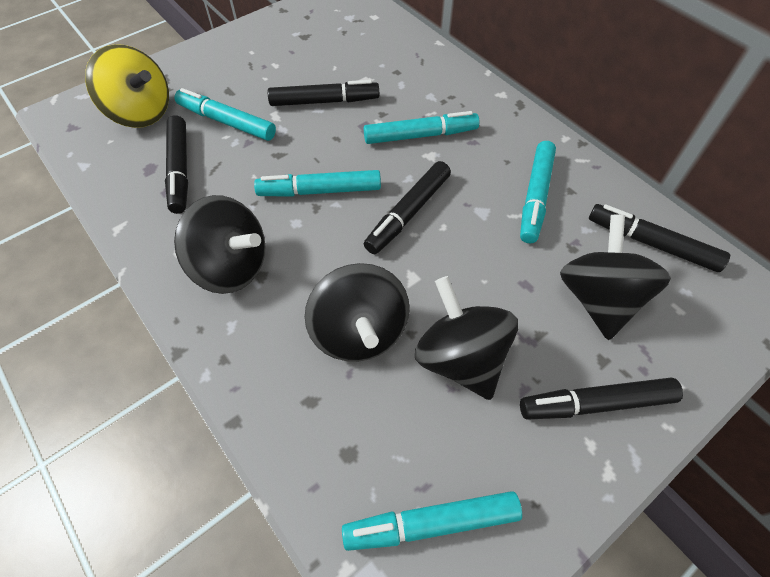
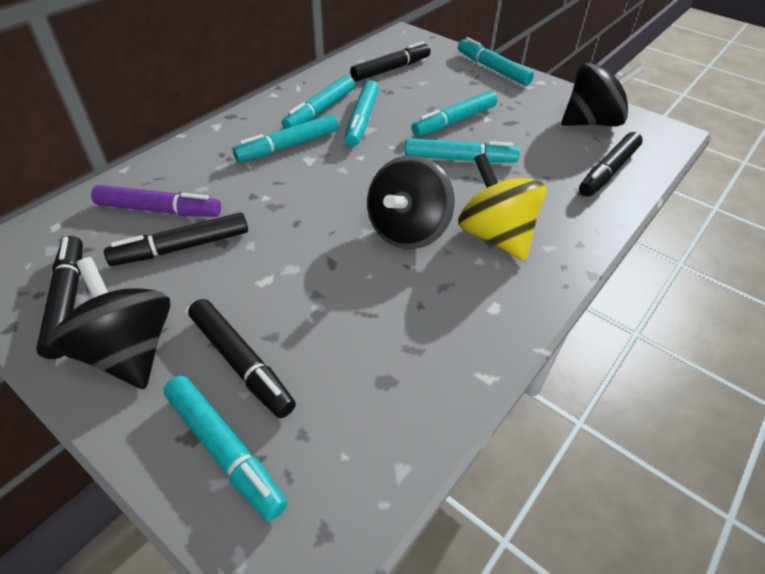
black spinning top: [174,195,266,294] [305,263,409,362] [415,276,518,400] [560,215,671,340] = 4 -> [50,257,170,389] [367,155,454,249] [561,63,644,127] = 3
purple marker: none = 0 -> [91,185,221,217] = 1
turquoise marker: [174,88,276,141] [254,170,381,197] [342,491,522,551] [364,111,479,144] [520,141,556,243] = 5 -> [164,375,287,521] [233,114,339,162] [282,75,355,129] [344,80,379,147] [405,138,520,163] [411,91,497,137] [458,37,534,86] = 7

